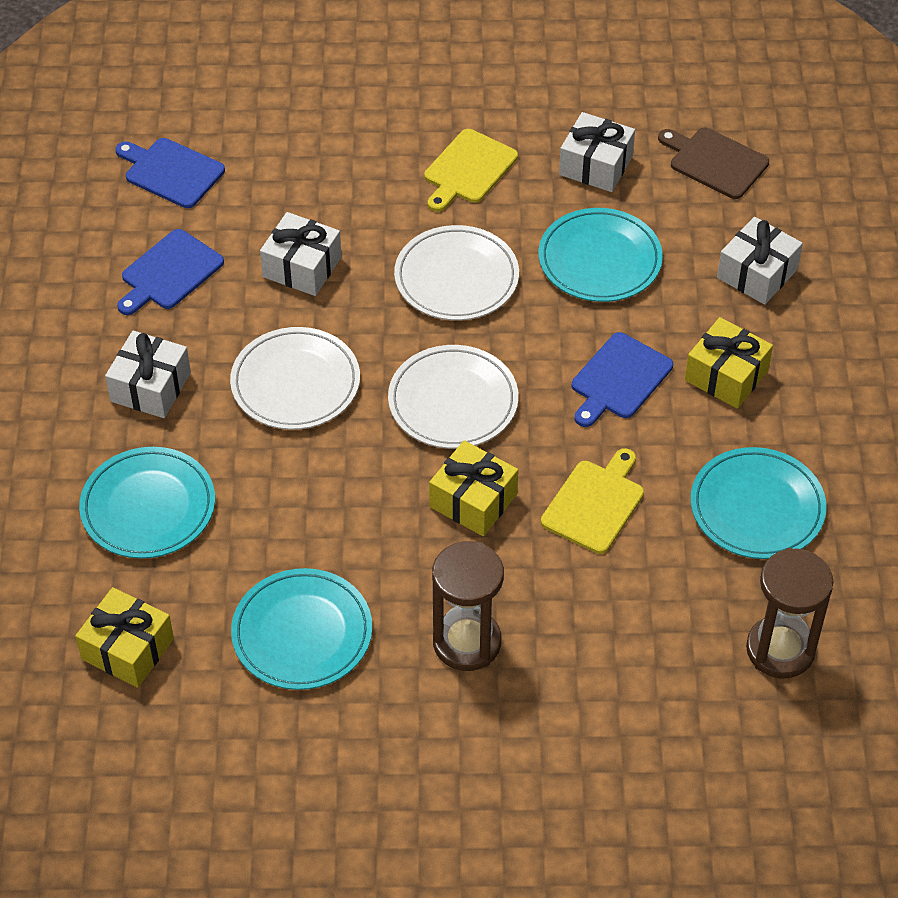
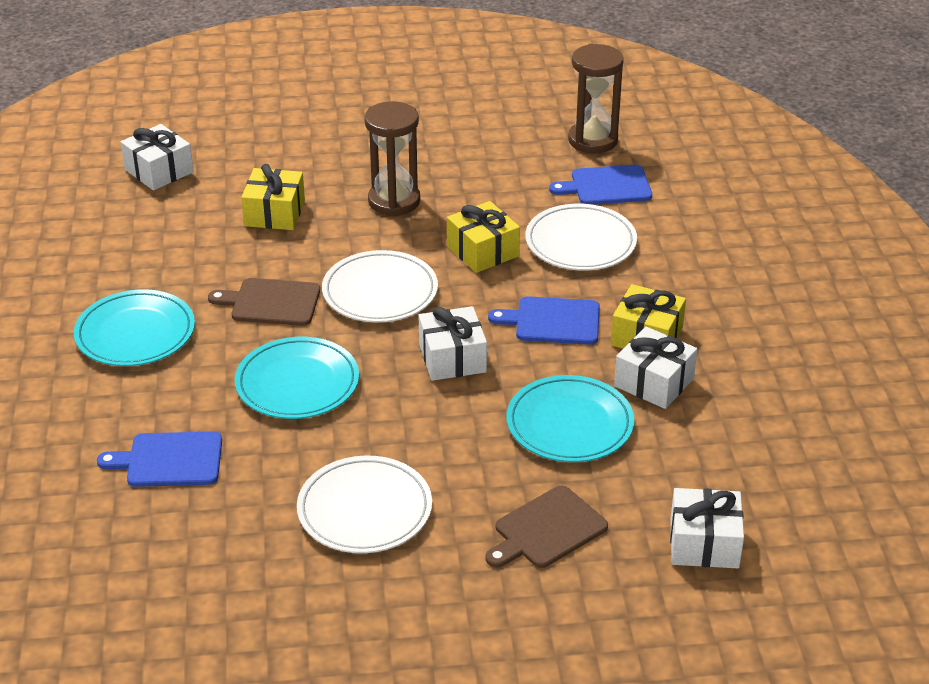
brown cutting board: [658,128,769,199] = 1 -> [208,278,320,326] [486,486,608,568] = 2
turquoise plate: [79,447,215,559] [231,568,372,690] [539,208,663,302] [690,447,826,559] = 4 -> [74,289,195,366] [235,337,359,419] [506,375,634,462] = 3
yellow cutting board: [424,129,518,212] [541,448,644,554] = 2 -> none = 0

